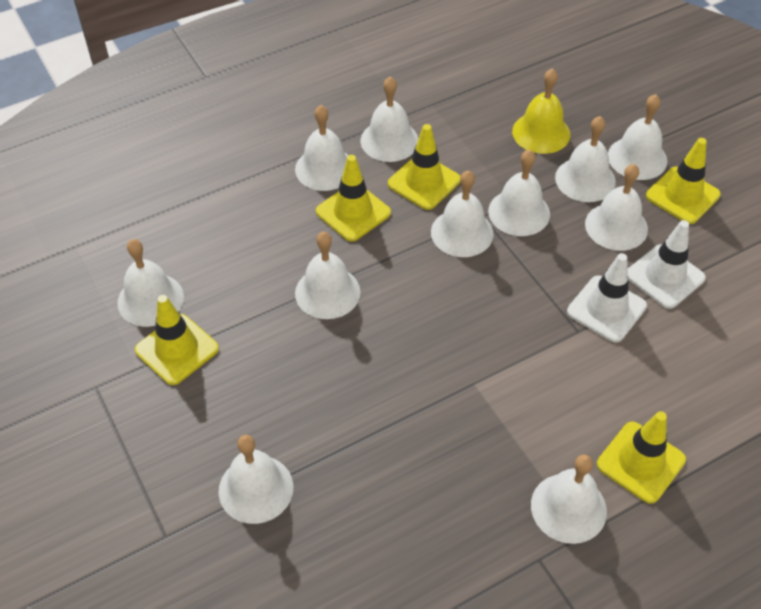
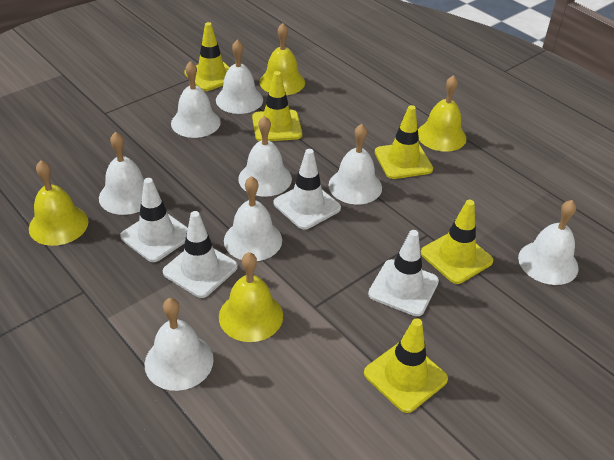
white bell: [117,239,184,327] [219,435,294,524] [295,105,349,191] [295,232,361,319] [360,77,418,162] [431,170,494,257] [488,150,550,236] [531,455,607,544] [555,116,616,202] [585,164,648,251] [608,94,667,180] = 11 -> [99,132,144,215] [145,298,214,391] [171,61,221,138] [216,39,263,114] [224,176,282,261] [238,116,292,197] [328,124,382,204] [518,200,579,285] = 8
white traffic cone: [567,253,647,343] [628,220,706,309] = 2 -> [120,178,188,262] [163,211,238,298] [274,149,341,230] [368,230,439,316] = 4
yellow bell: [512,68,570,154] = 1 -> [29,160,89,246] [219,252,283,342] [259,23,305,95] [418,75,467,152] = 4

